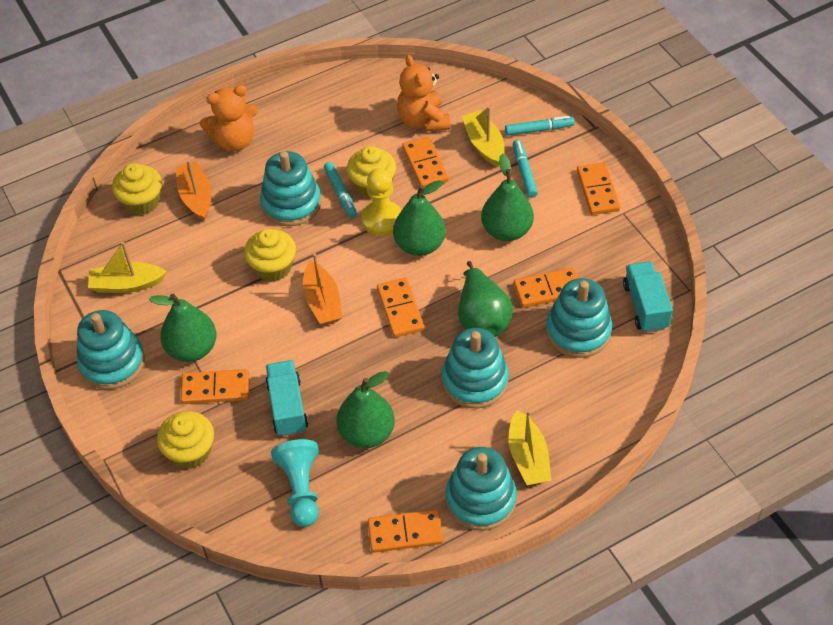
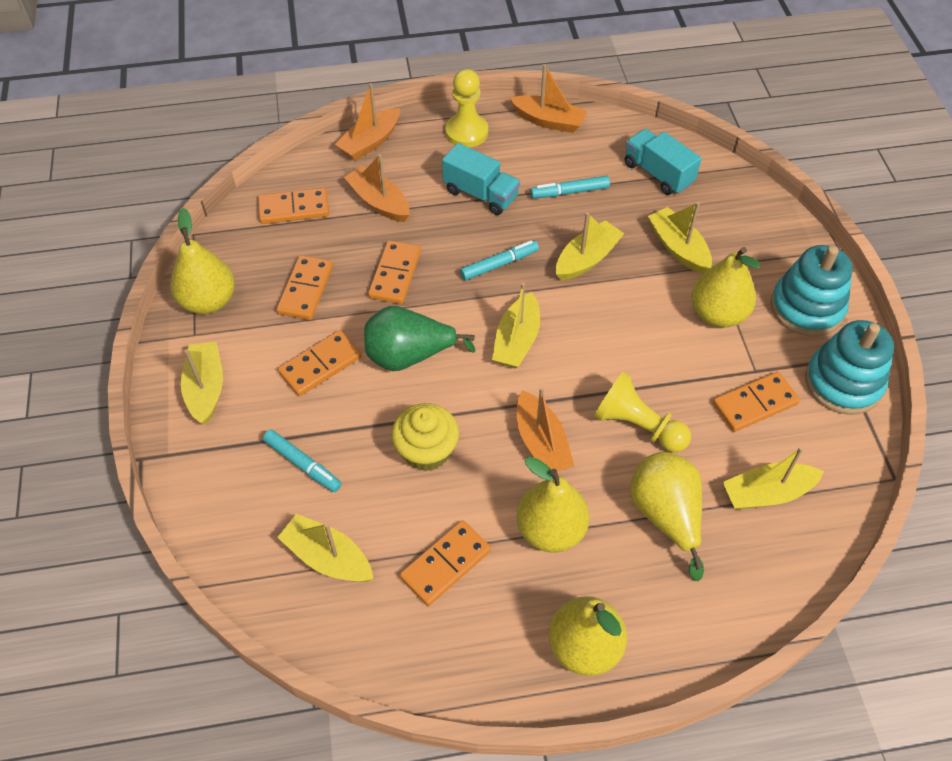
green pear: [149,293,217,362] [336,371,395,448] [393,180,446,256] [458,261,513,337] [481,153,534,241] = 5 -> [364,306,475,371] = 1
orange boat: [176,160,212,221] [303,253,342,326] = 2 -> [335,83,400,161] [344,154,409,222] [510,64,588,133] [517,387,574,472] = 4
orange teddy bear: [200,85,257,152] [397,55,450,132] = 2 -> none = 0
turquoise pawn: [271,439,319,527] = 1 -> none = 0
turquoise stacking toy: [77,310,145,390] [260,151,321,226] [442,328,509,408] [446,447,517,531] [546,278,612,358] = 5 -> [771,245,853,336] [805,320,894,415] = 2
yellow boat: [88,242,167,293] [462,106,505,167] [509,410,551,485] = 3 -> [181,342,223,425] [277,514,374,582] [492,283,540,368] [556,212,624,281] [648,202,712,274] [723,447,824,510] = 6
yellow cupcake: [112,163,162,215] [157,411,214,469] [244,229,296,282] [347,146,396,198] = 4 -> [391,403,459,471] = 1
yellow pawn: [361,168,402,236] = 1 -> [445,69,488,147] [594,371,691,452] = 2
yellow pear: none = 0 -> [171,208,235,314] [517,457,590,553] [548,596,627,676] [630,452,704,581] [691,247,761,328] = 5

